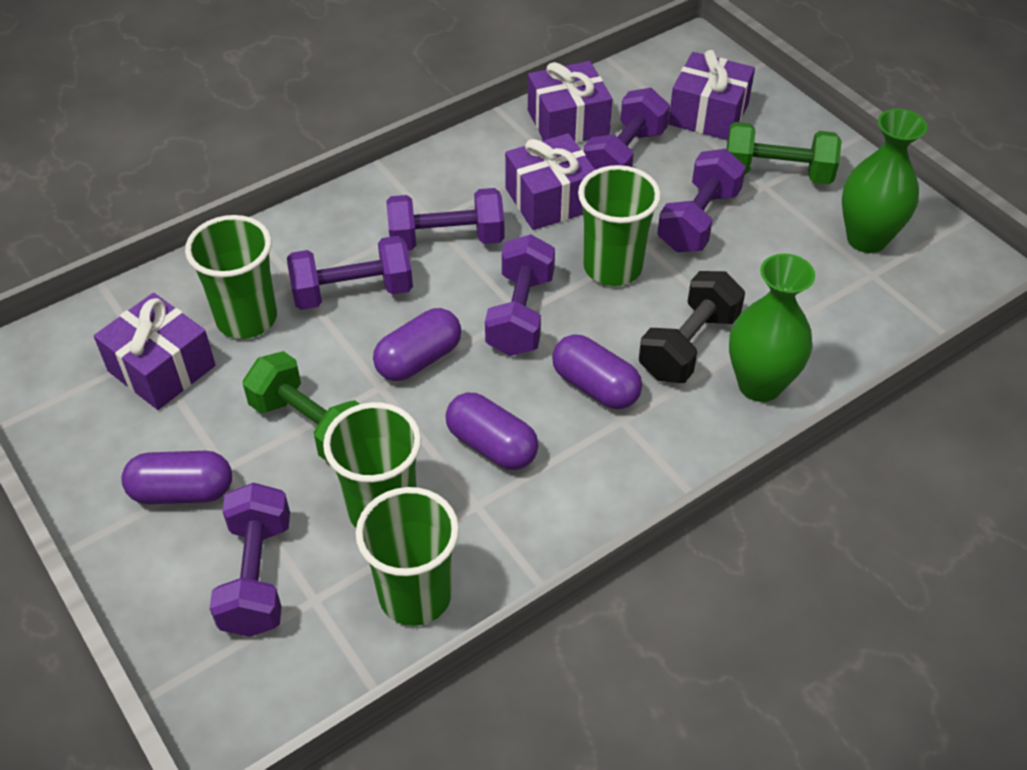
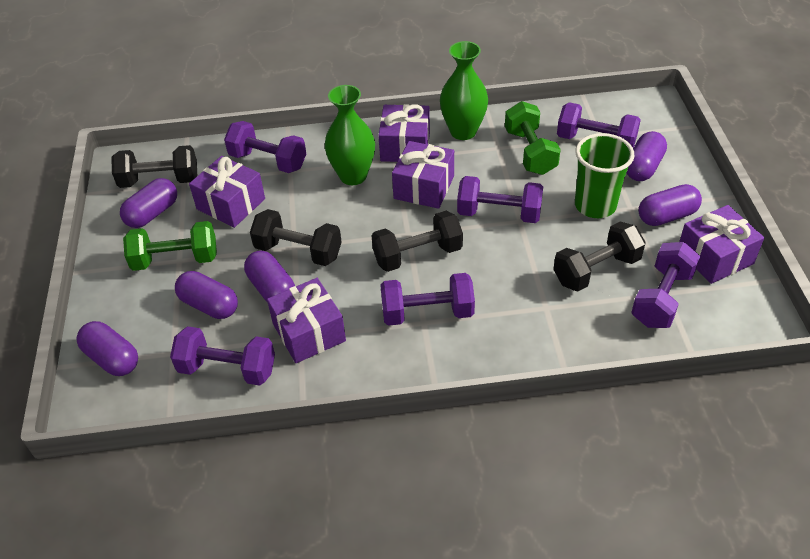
black dumbbell: [639,271,745,383] = 1 -> [111,145,197,188] [250,209,342,266] [372,210,463,272] [553,222,646,292] = 4
green cup: [185,215,277,339] [323,402,421,528] [356,487,459,626] [578,165,661,286] = 4 -> [575,133,634,218] = 1
purple capsule: [121,451,232,504] [373,308,461,381] [446,393,539,470] [552,334,642,409] = 4 -> [76,321,138,376] [120,178,177,228] [175,271,238,319] [244,250,295,301] [627,131,667,181] [638,184,702,226] = 6
purple gift: [94,293,215,410] [505,133,595,230] [528,61,612,143] [668,50,755,140] = 4 -> [189,156,265,228] [267,278,346,363] [378,104,430,162] [392,141,454,209] [679,205,764,284] = 5

